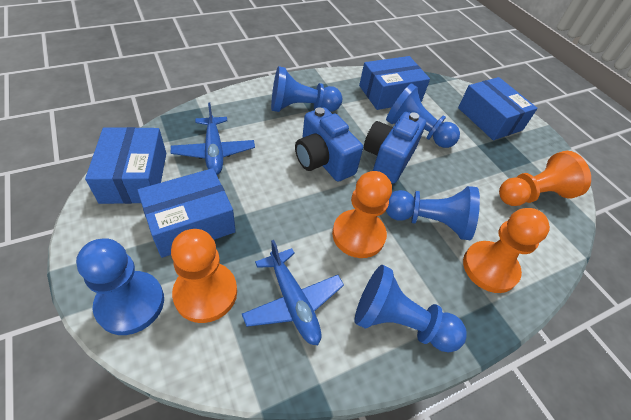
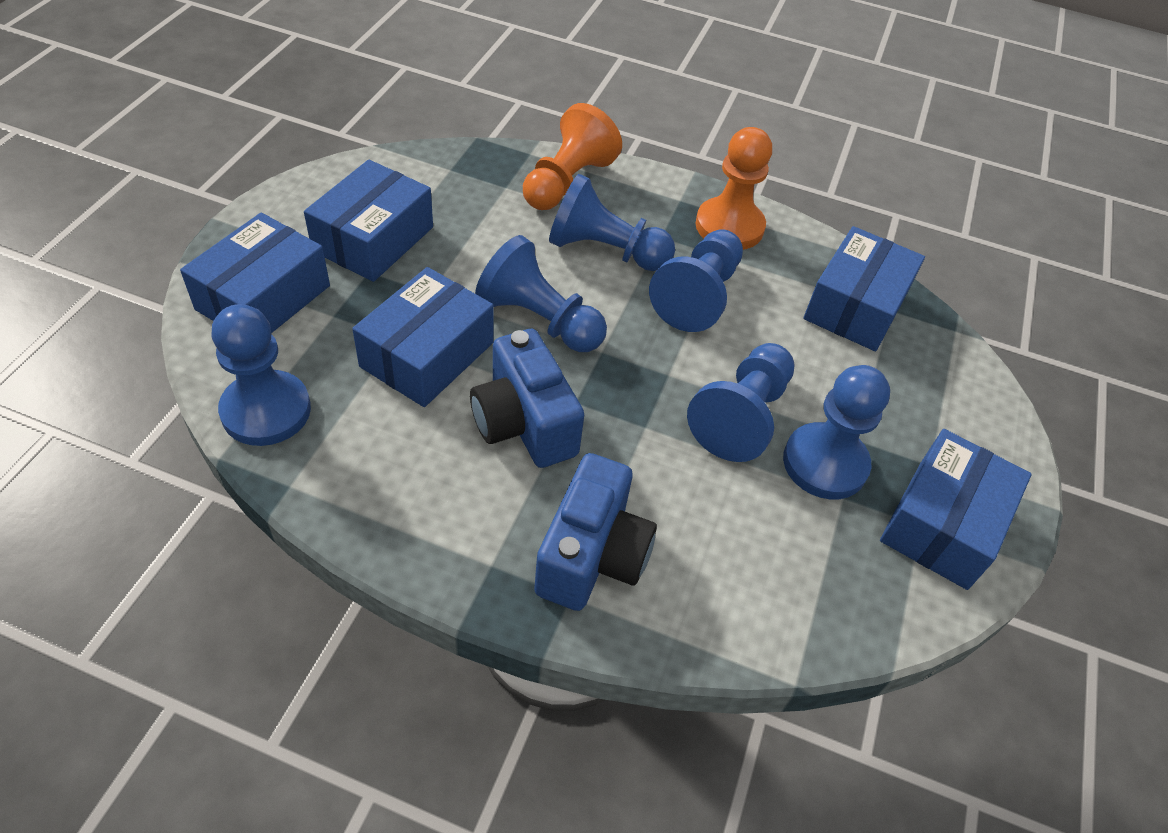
blue box: [85,127,166,204] [137,168,236,258] [359,56,430,110] [458,77,538,140] = 4 -> [180,212,330,333] [304,159,433,282] [352,267,494,407] [803,226,925,351] [880,429,1032,590] = 5
blue pawn: [76,238,164,335] [271,66,342,112] [354,265,466,352] [386,83,460,148] [386,186,480,240] = 5 -> [211,304,311,446] [475,235,607,352] [549,174,675,271] [649,229,743,332] [687,343,795,462] [783,365,890,499] = 6
blue plane: [171,103,255,175] [242,240,344,345] = 2 -> none = 0
orange pawn: [171,229,237,323] [332,171,392,258] [463,208,550,293] [499,151,591,206] = 4 -> [523,103,622,210] [695,127,772,250] = 2

